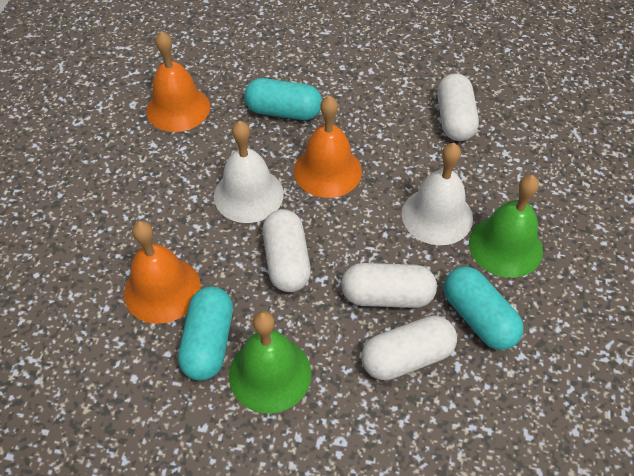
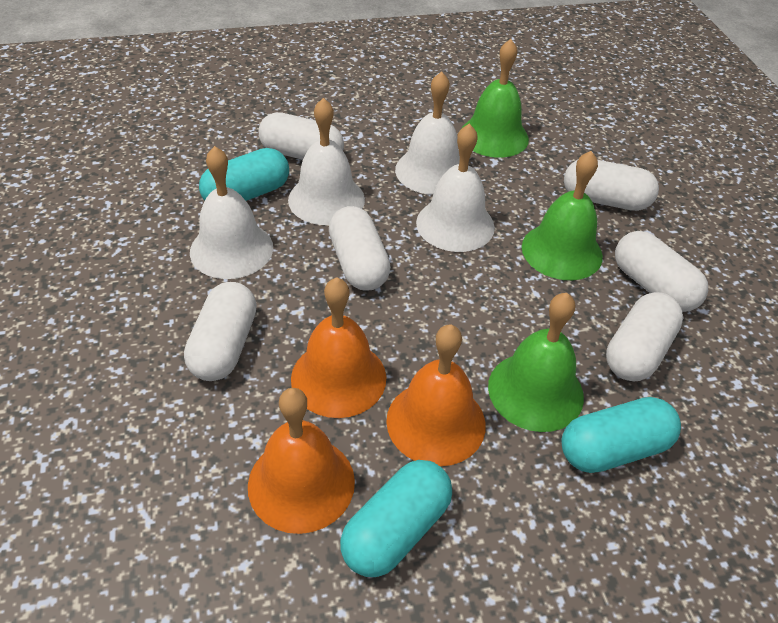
green bell: [229,311,311,414] [469,175,543,278] = 2 -> [461,39,529,158] [488,293,584,432] [522,151,603,280] = 3
white bell: [214,120,284,223] [402,143,473,245] = 2 -> [190,146,273,279] [288,98,365,225] [395,71,460,195] [416,124,495,252] = 4
white capsule: [263,209,311,292] [341,263,437,308] [362,316,457,380] [437,73,479,141] = 4 -> [184,282,257,381] [259,112,344,160] [329,206,391,291] [564,160,659,211] [606,292,683,381] [615,231,708,312] = 6

